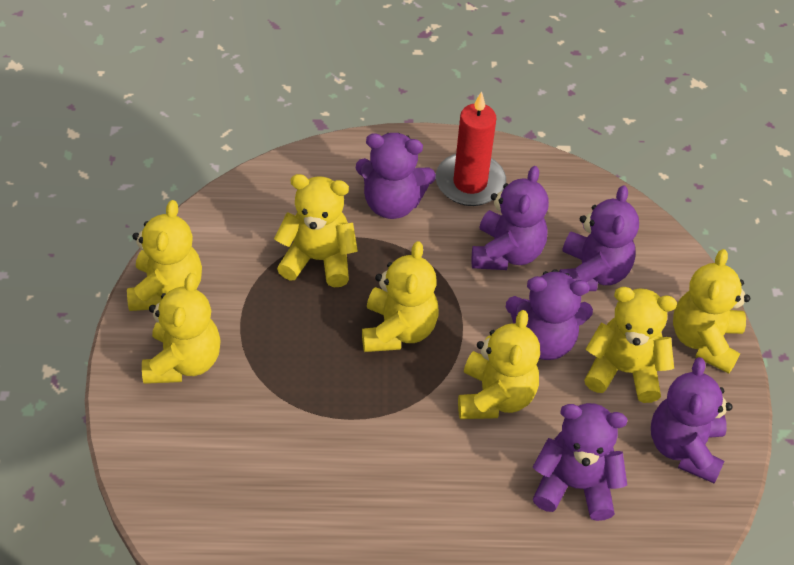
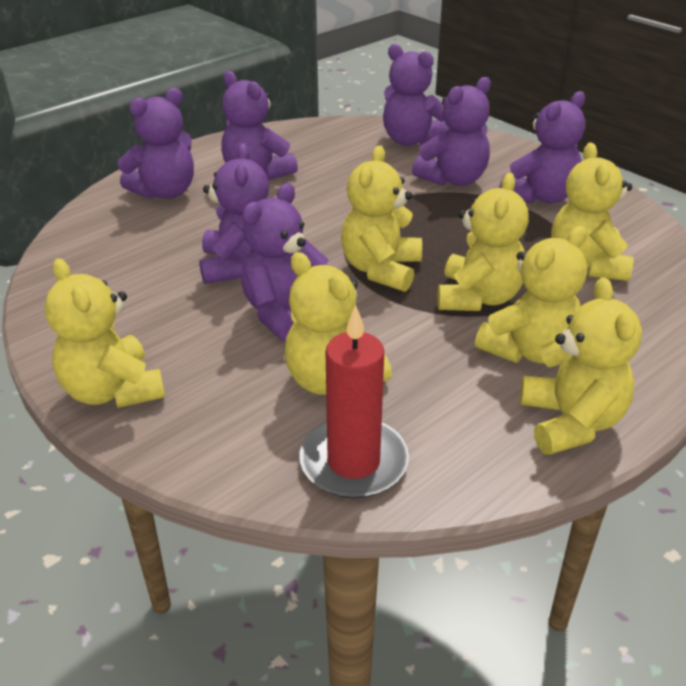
purple teddy bear: [356,133,436,219] [472,166,549,270] [506,269,593,360] [533,403,627,521] [559,185,639,291] [651,357,733,484] = 6 -> [117,88,194,199] [199,143,269,284] [221,71,298,180] [241,183,329,342] [383,44,450,146] [412,77,491,186] [499,91,586,204] = 7

